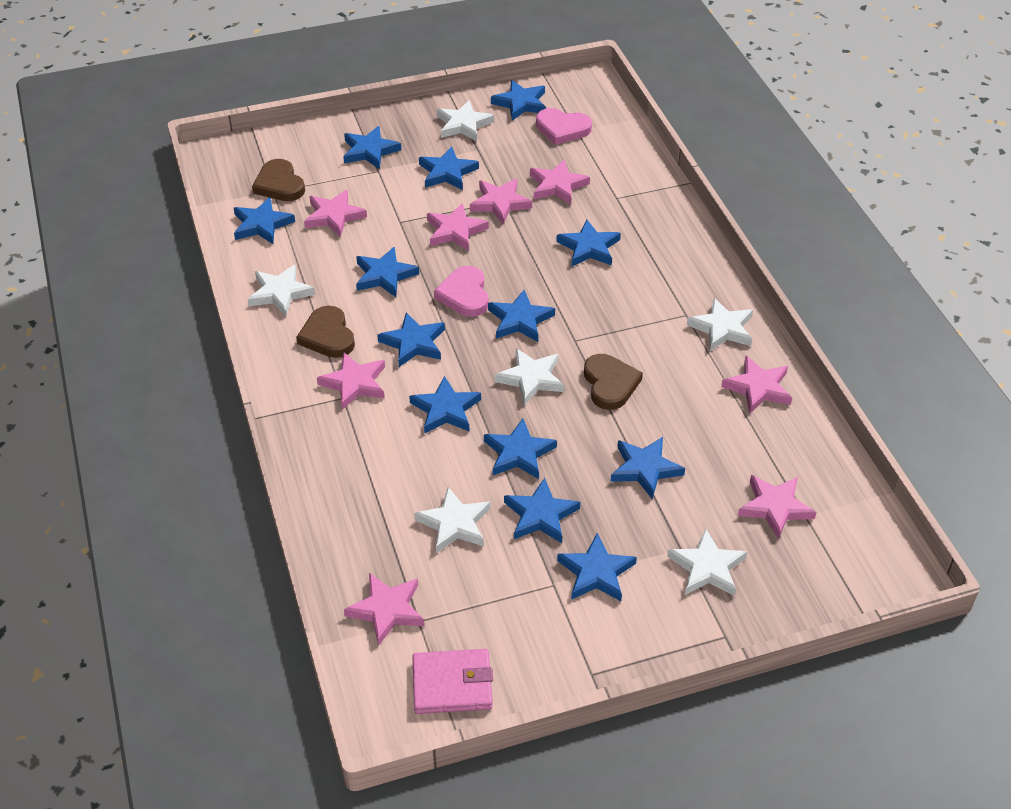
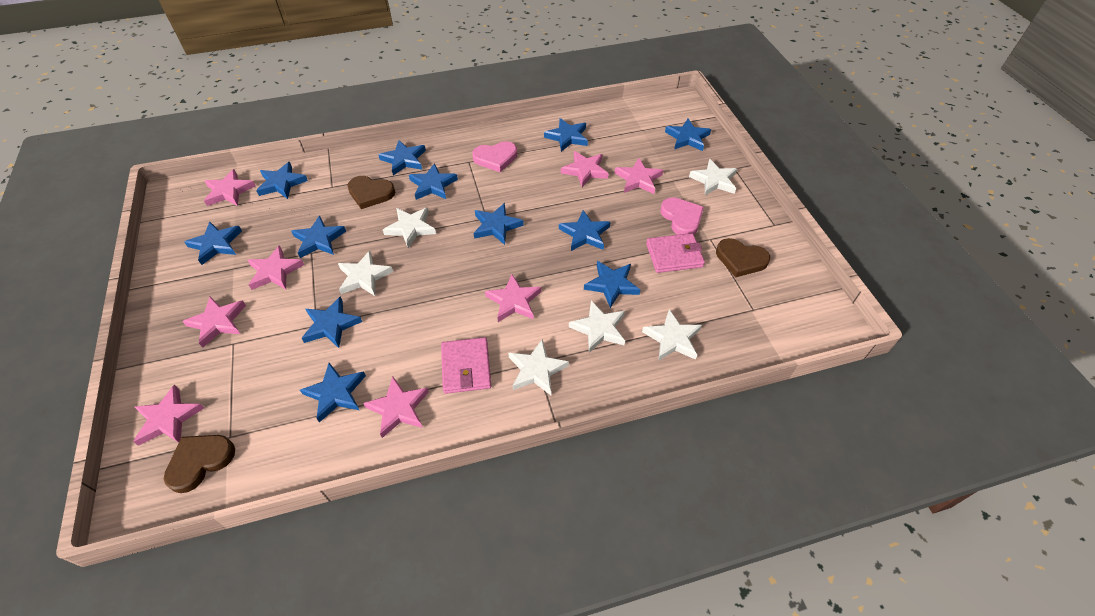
blue star: [234,197,295,244] [343,126,401,169] [356,247,419,297] [377,312,445,367] [409,376,481,434] [419,146,479,190] [484,418,557,479] [488,290,555,342] [491,80,546,121] [504,478,580,543] [556,219,621,266] [557,533,637,601] [610,437,685,499] = 13 -> [184,222,242,265] [256,162,308,199] [291,215,346,258] [300,363,366,423] [302,296,362,348] [378,140,426,175] [409,163,458,200] [474,203,524,245] [544,118,588,152] [559,210,611,251] [584,261,640,308] [665,119,711,151] = 12
pink wallet: [412,649,493,714] = 1 -> [441,337,491,394] [646,233,705,273] = 2

